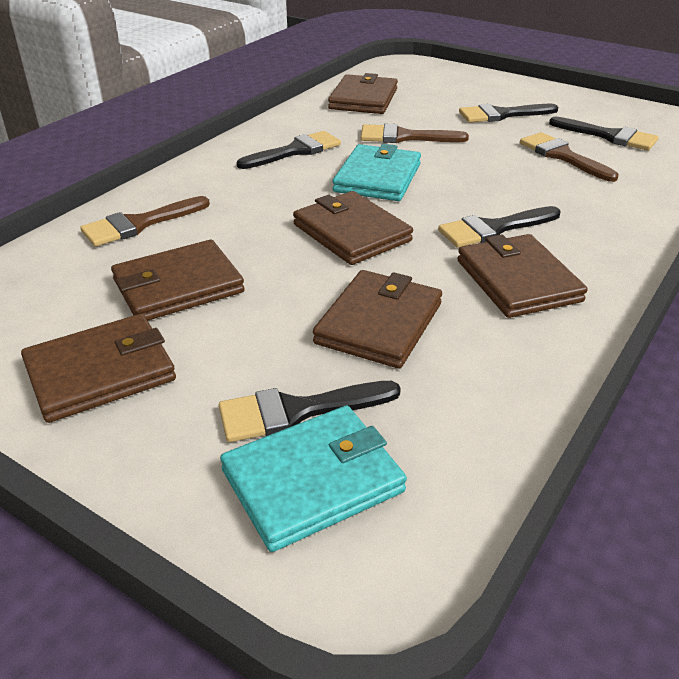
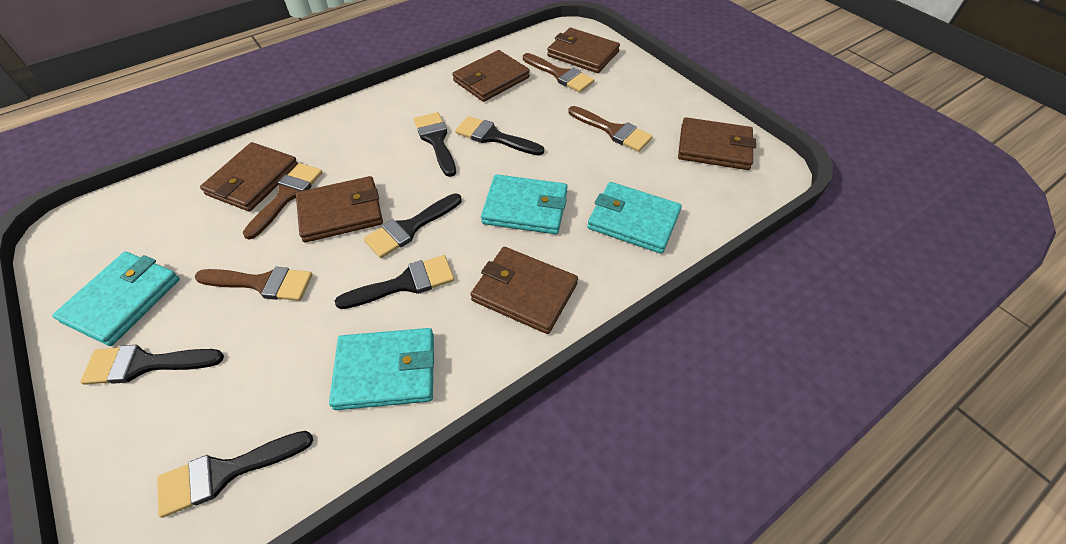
black brush: [219,381,401,442] [237,131,341,169] [438,206,560,248] [459,104,558,123] [549,117,659,151] = 5 -> [80,345,224,385] [157,431,313,518] [335,255,454,309] [364,193,462,258] [414,112,456,177] [455,116,544,155] = 6
brown brush: [80,196,210,247] [361,124,469,143] [520,132,618,182] = 3 -> [195,267,312,301] [243,163,323,239] [523,53,594,92] [568,106,653,152] = 4
turquoise wallet: [220,405,407,552] [333,144,421,201] = 2 -> [52,251,180,346] [329,328,434,410] [481,174,568,234] [587,182,682,254] = 4

